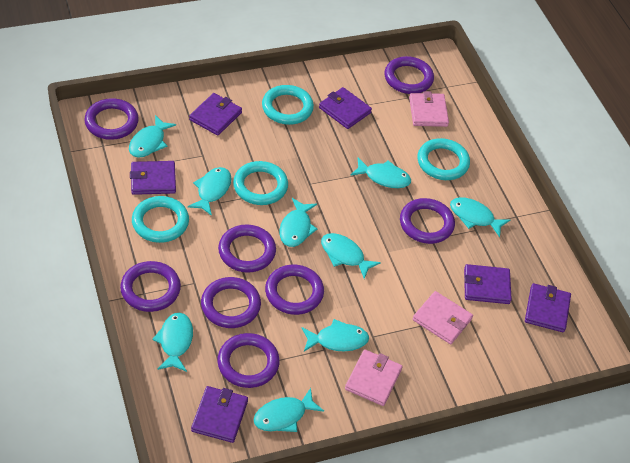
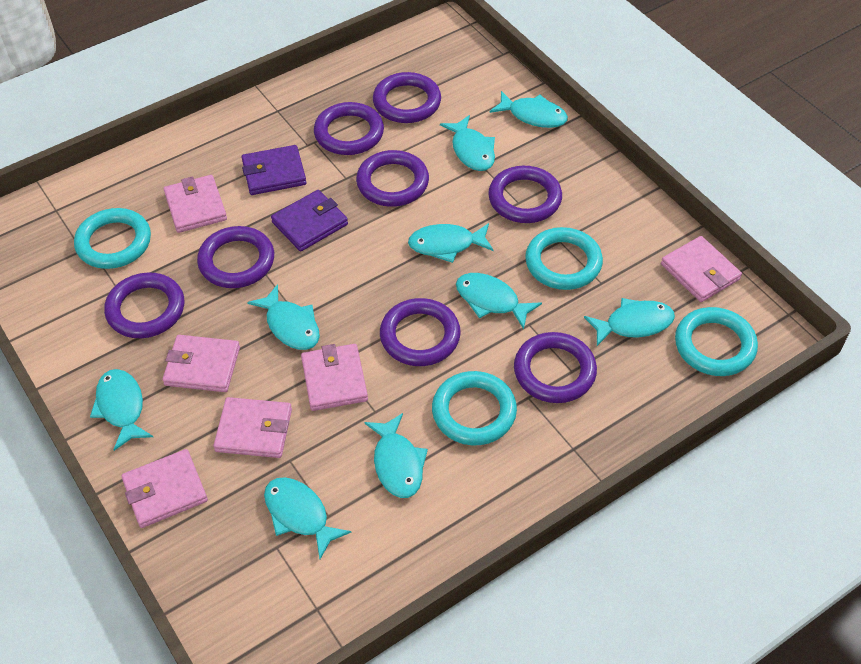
pink wallet: [345,349,402,406] [409,91,449,127] [413,291,473,344] = 3 -> [121,449,208,528] [162,335,240,392] [164,175,227,233] [213,397,292,458] [301,344,368,411] [661,236,742,302] = 6
purple wallet: [130,161,176,195] [189,93,242,136] [191,386,248,443] [319,87,372,129] [464,264,512,304] [525,283,571,332] = 6 -> [242,145,307,195] [271,190,348,252] = 2

